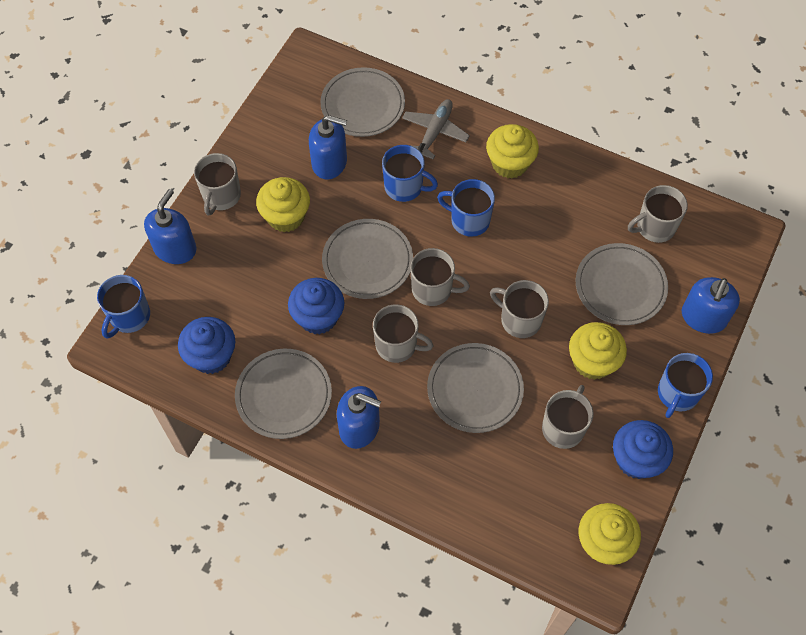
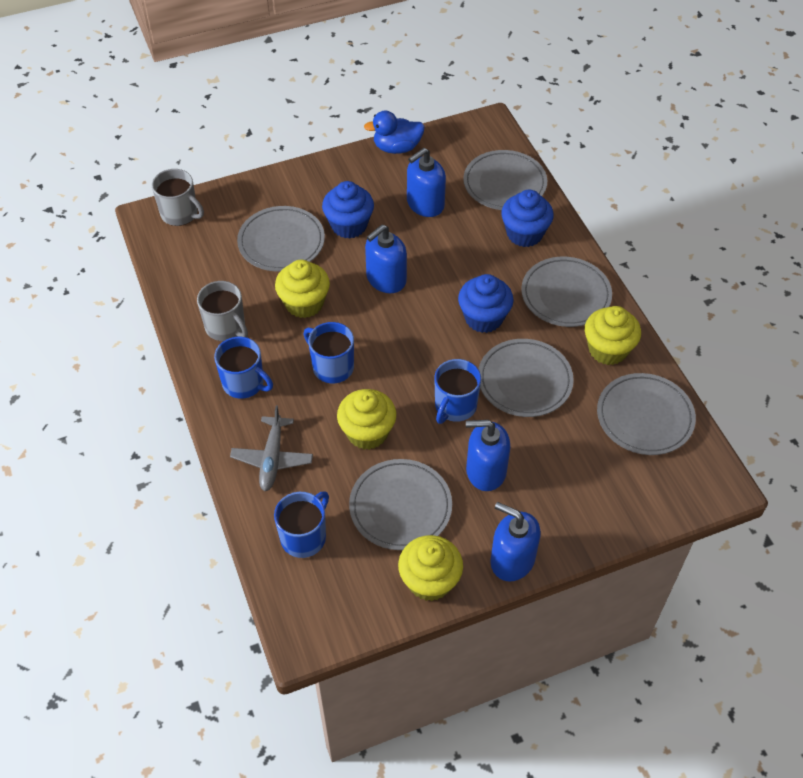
blue duck: none = 0 -> [364,111,425,154] = 1
grey mug: [194,153,241,216] [373,304,434,363] [410,248,470,306] [490,280,549,338] [542,385,594,449] [628,185,688,243] = 6 -> [152,169,204,226] [197,281,248,341] = 2
grey plate: [235,349,332,439] [320,67,405,137] [322,219,413,299] [427,343,524,433] [576,243,668,325] = 5 -> [237,206,325,271] [349,459,452,550] [463,150,547,210] [478,339,574,417] [521,257,612,327] [597,373,696,455] = 6

